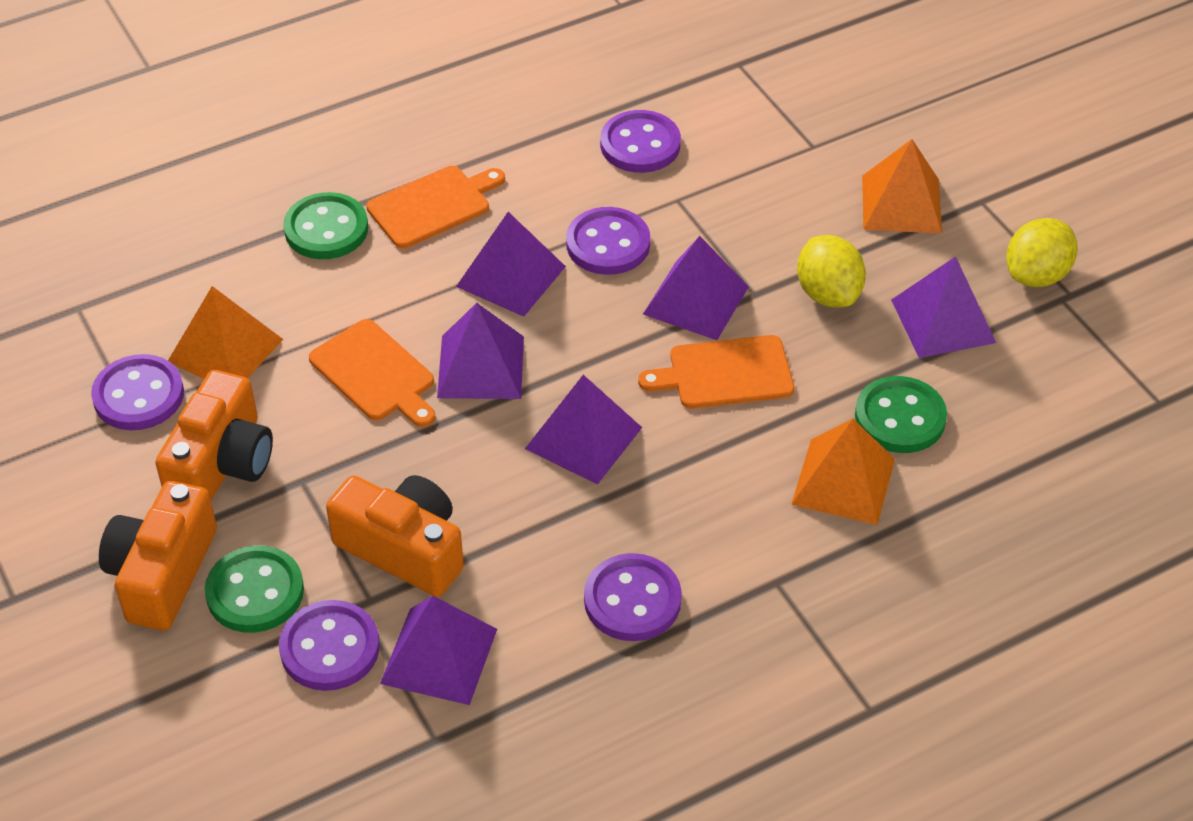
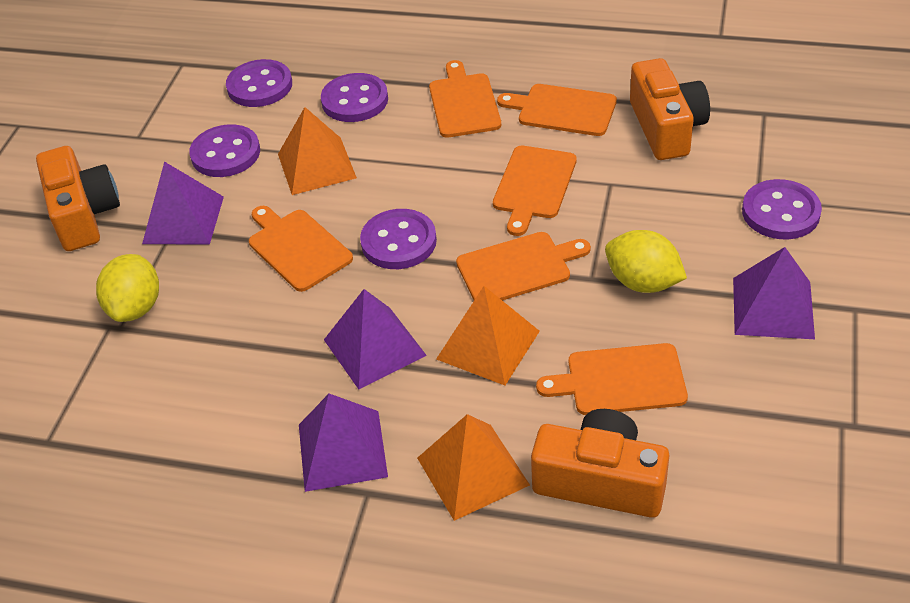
green button: [205,545,304,633] [283,192,368,259] [855,376,947,453] = 3 -> none = 0
orange cutting board: [309,319,436,427] [366,166,505,248] [638,335,794,409] = 3 -> [249,206,353,292] [429,60,501,138] [456,232,591,300] [493,146,577,236] [497,84,617,136] [536,343,688,415] = 6
purple pyramid: [380,596,497,705] [437,303,524,399] [456,212,566,317] [525,375,642,485] [643,236,749,340] [891,257,996,358] = 6 -> [142,161,224,245] [299,394,388,492] [324,289,427,390] [733,247,815,339] = 4

